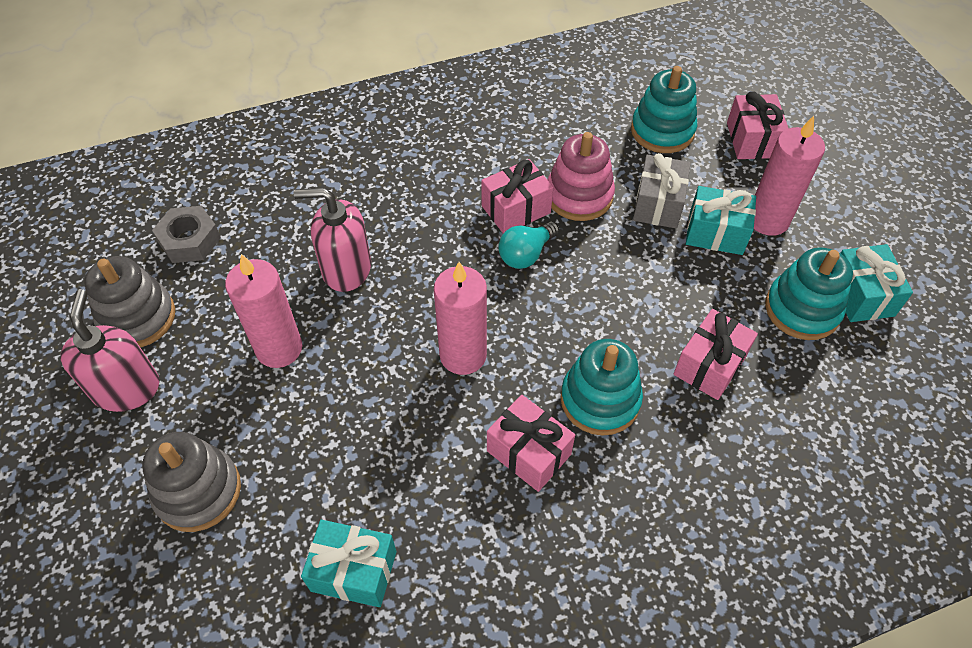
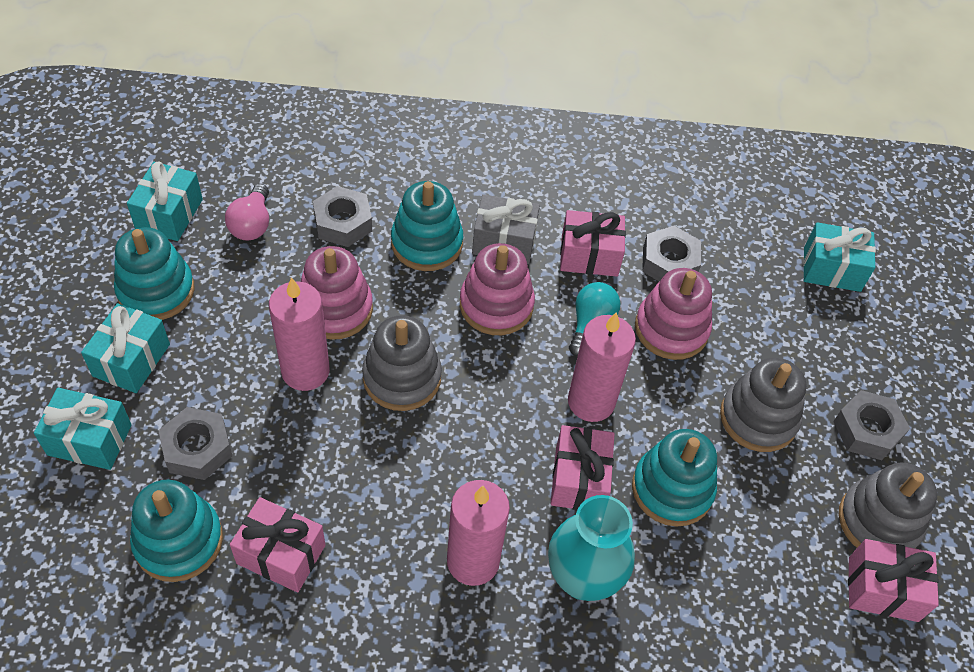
grey nut: [152,206,221,263] = 1 -> [158,407,232,480] [313,186,372,247] [642,226,701,282] [833,390,910,460] = 4
grey stacking toy: [84,256,175,348] [142,432,241,532] = 2 -> [362,315,442,411] [720,358,806,452] [839,463,937,548] = 3
pink light bulb: none = 0 -> [225,184,269,240] = 1
pink soap dispenser: [60,289,159,412] [293,188,371,292] = 2 -> none = 0
pink stacking toy: [547,132,615,221] = 1 -> [300,246,373,340] [460,243,535,335] [635,268,712,360] = 3
turquoise gift: [301,520,396,607] [686,186,756,255] [840,244,913,322] = 3 -> [34,388,132,470] [81,303,170,393] [127,161,203,241] [803,222,876,292] = 4
turquoise stacking toy: [561,339,643,436] [631,66,697,153] [765,248,853,340] = 3 -> [114,227,194,320] [130,480,223,582] [391,181,463,271] [632,429,717,527] = 4
turquoise vase: none = 0 -> [548,495,635,601] = 1

